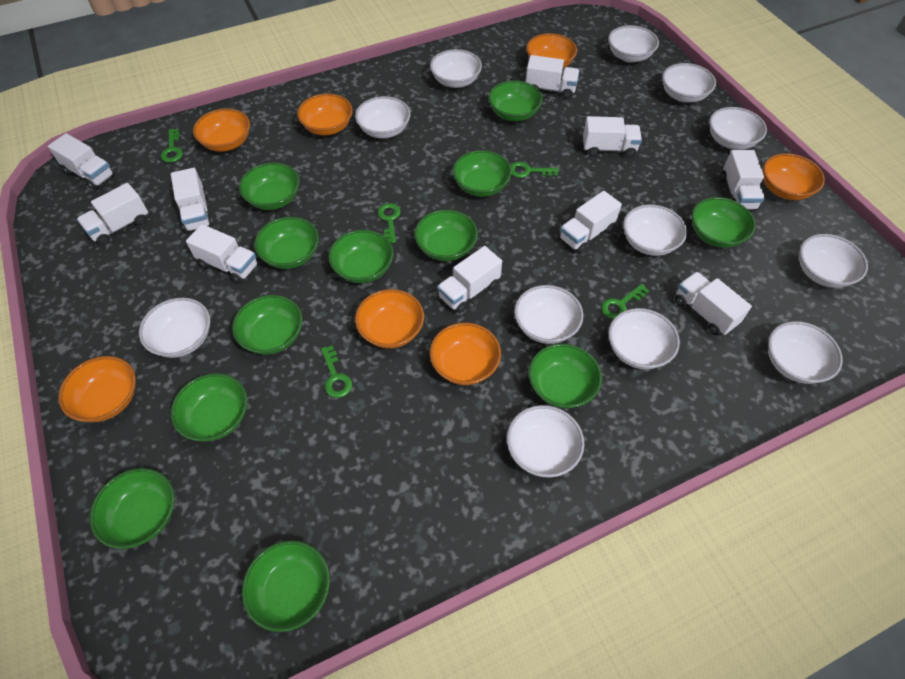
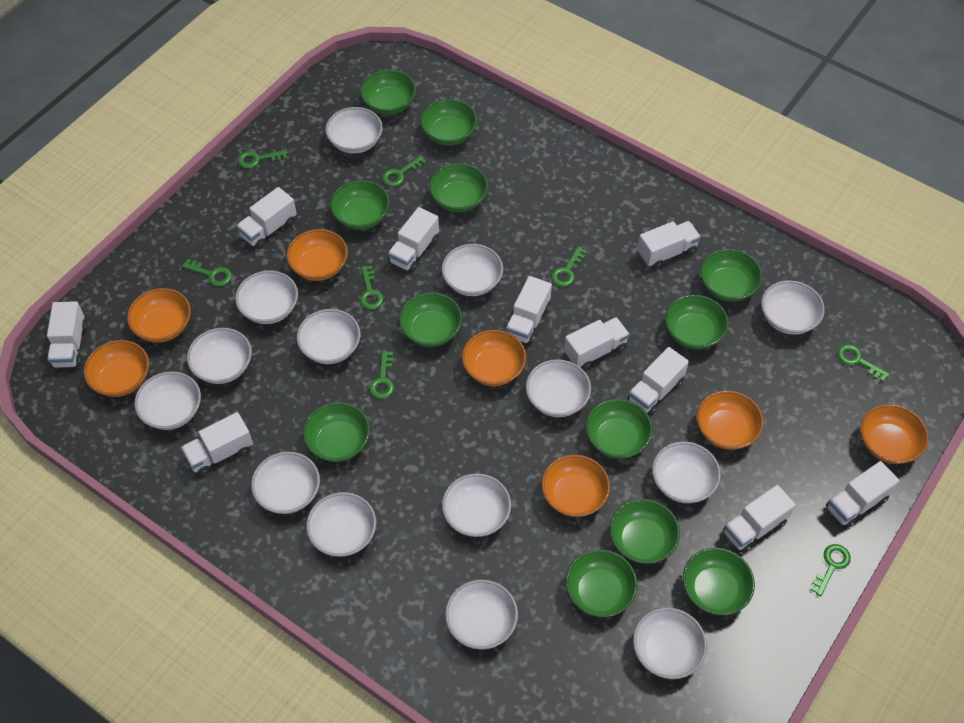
green key: [161,129,183,163] [321,345,352,398] [378,203,401,243] [511,162,559,178] [601,284,649,319] = 5 -> [182,259,232,286] [238,150,287,169] [360,266,384,309] [369,351,394,399] [382,155,426,187] [551,246,587,287] [810,544,851,597] [837,344,890,382] = 8
white bowl: [139,298,210,358] [355,96,411,139] [430,49,482,88] [507,405,585,478] [514,285,583,344] [608,25,659,63] [608,308,680,369] [623,204,687,256] [662,63,716,103] [709,107,767,150] [768,321,843,384] [799,234,868,288] = 12 -> [134,371,201,430] [187,328,252,384] [235,270,298,324] [251,452,320,514] [297,309,360,364] [306,492,376,557] [325,107,383,154] [442,244,503,296] [442,473,511,537] [445,580,518,650] [526,359,591,417] [633,608,707,679] [652,442,721,503] [761,280,825,335] = 14

